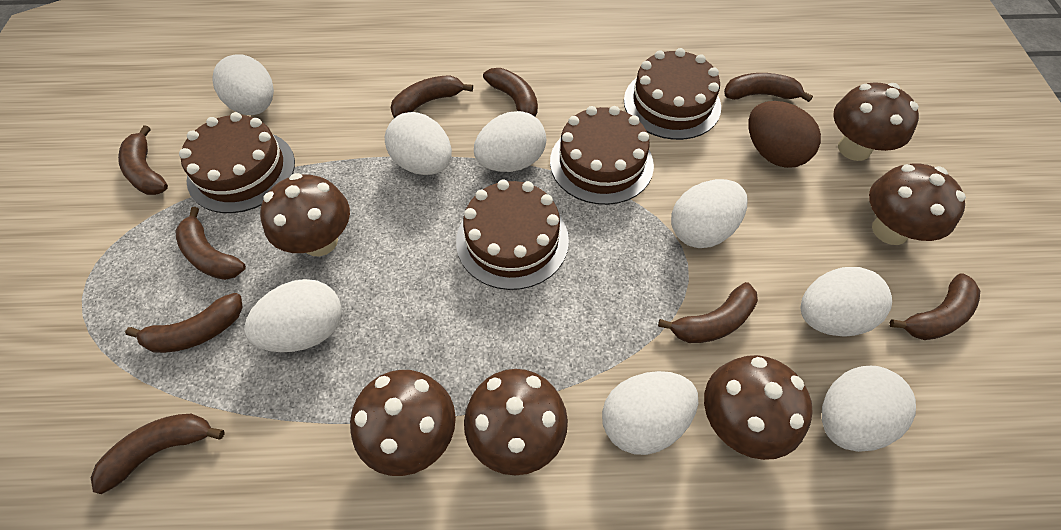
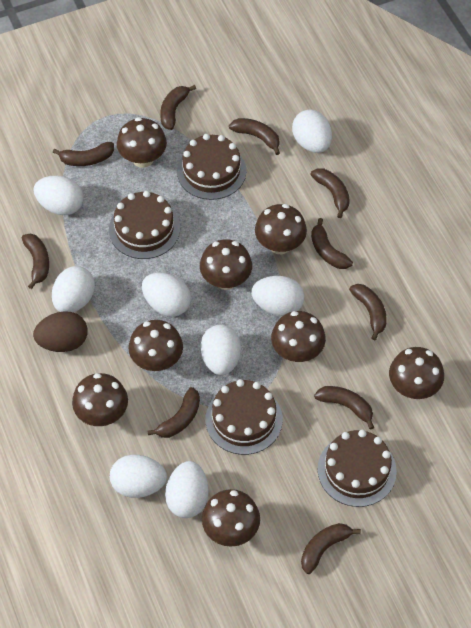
brown banana: [91,414,225,494] [118,125,168,195] [125,293,243,353] [175,207,246,280] [391,75,473,118] [483,68,538,117] [658,282,758,343] [724,73,813,102] [889,273,980,340] = 9 -> [22,234,49,289] [53,142,114,166] [147,387,200,438] [160,85,196,130] [229,118,280,155] [301,523,361,574] [311,168,350,218] [311,218,353,269] [314,386,374,430] [349,284,387,340] = 10
brown mushroom: [260,173,350,256] [350,370,456,476] [464,369,568,475] [704,355,813,460] [833,82,919,161] [869,163,966,245] = 6 -> [72,373,128,426] [117,117,167,168] [128,320,183,371] [200,239,252,290] [202,489,260,547] [255,204,307,254] [271,311,326,362] [389,347,444,399] = 8

